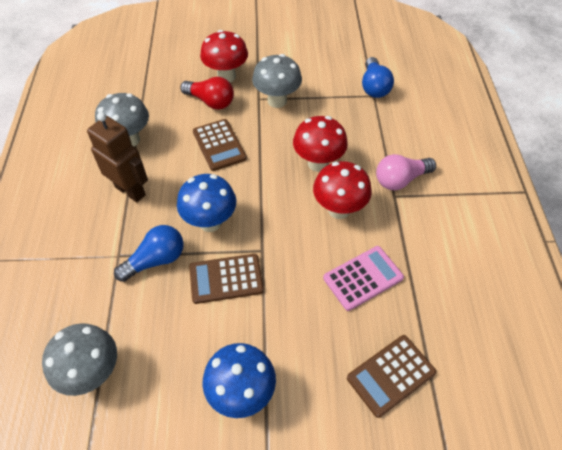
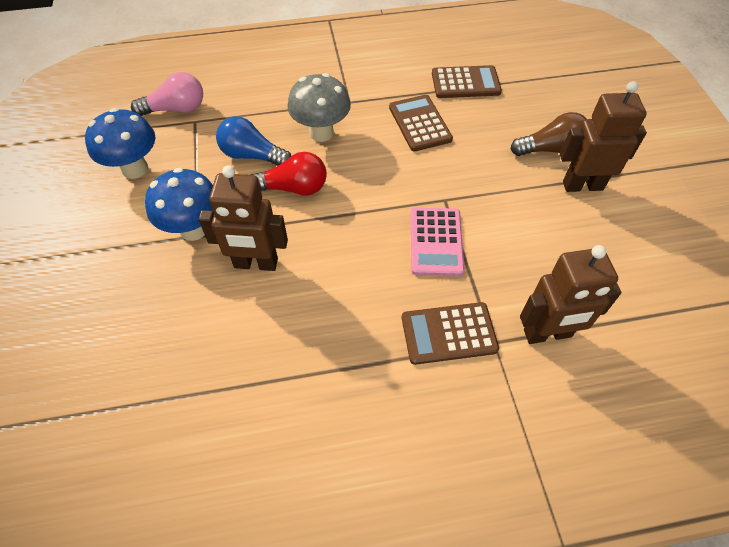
blue light bulb: [114,225,184,282] [362,57,394,98] = 2 -> [216,116,291,166] = 1
brown light bulb: none = 0 -> [511,112,587,156] = 1
brown robot: [87,112,148,202] = 1 -> [199,165,288,271] [520,245,621,344] [560,81,647,192] = 3
grey mushroom: [42,323,117,396] [95,93,149,146] [252,54,302,108] = 3 -> [287,73,351,142] = 1
red mushroom: [200,30,248,82] [293,116,348,172] [313,161,372,219] = 3 -> none = 0

